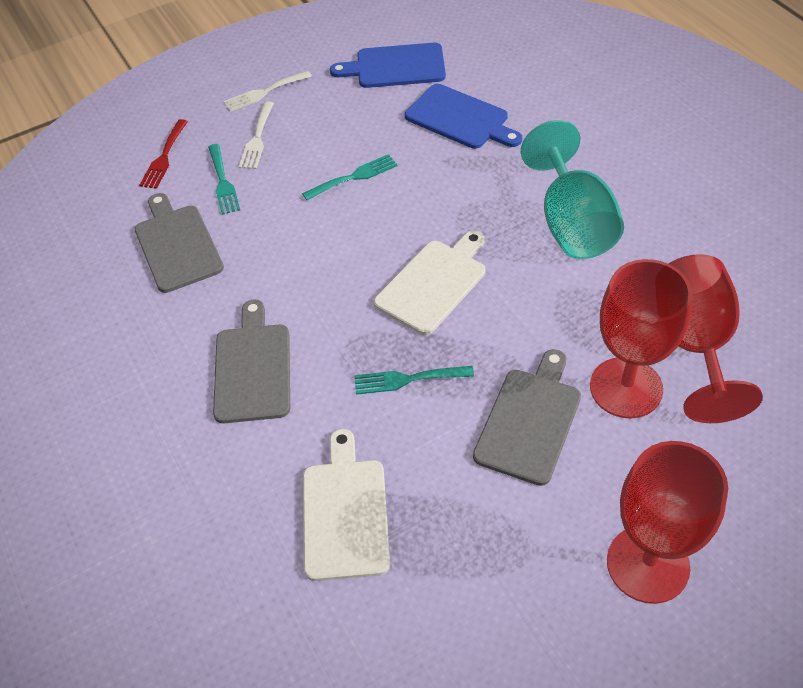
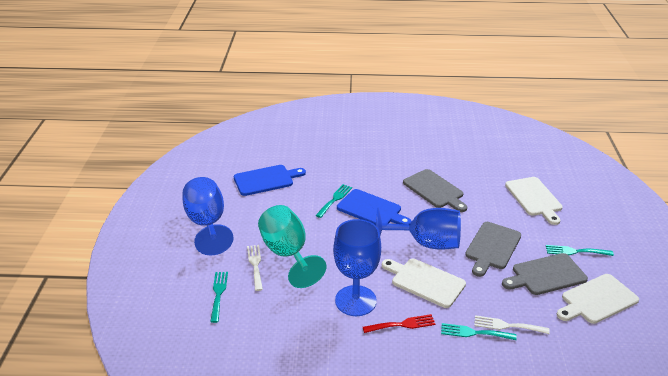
blue goblet: none = 0 -> [182,177,234,255] [333,219,381,316] [376,208,461,250] = 3
red goblet: [590,259,692,418] [607,441,728,604] [668,254,763,423] = 3 -> none = 0
turquoise fork: [208,144,240,215] [302,154,398,200] [354,366,474,395] = 3 -> [210,272,228,323] [316,184,352,218] [441,323,517,340] [546,245,614,256] = 4
white cutting board: [303,429,390,581] [374,230,485,335] = 2 -> [382,259,466,308] [505,177,563,225] [557,274,639,324] = 3

